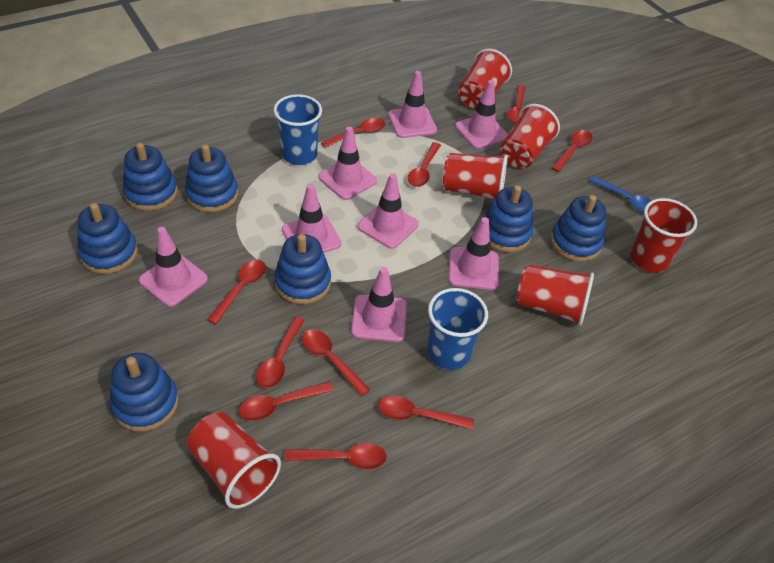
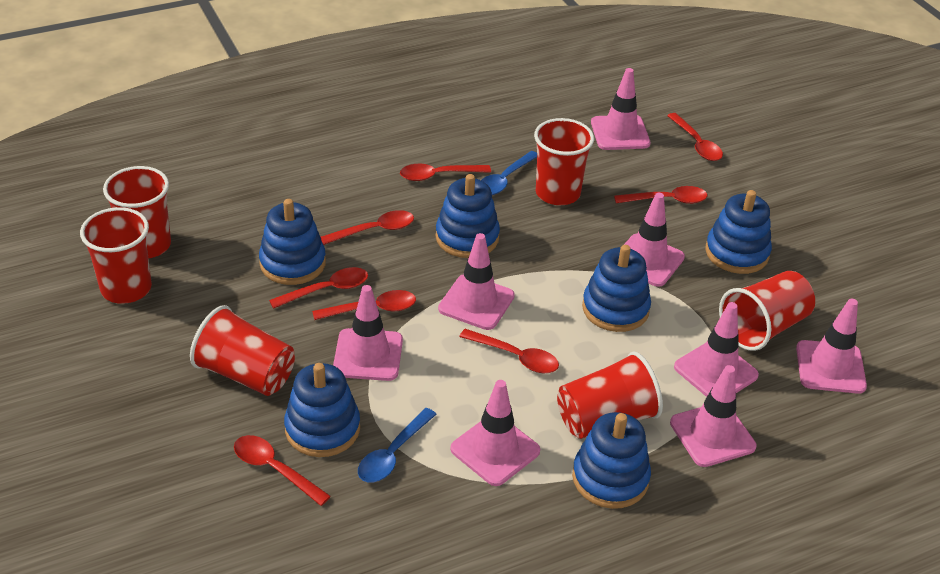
blue cup: [274,94,322,165] [427,288,488,370] = 2 -> none = 0
blue spoon: [589,176,652,213] = 1 -> [358,408,437,483] [481,151,537,195] = 2
blue stacking toy: [78,203,138,274] [110,353,179,431] [123,143,178,211] [185,144,238,212] [274,234,331,304] [484,185,533,252] [550,195,607,261] = 7 -> [259,199,326,285] [284,363,360,457] [435,174,500,258] [572,412,651,509] [582,245,651,332] [705,190,772,274] = 6
red spoon: [207,260,266,324] [239,381,334,421] [256,316,305,388] [284,443,387,469] [302,329,371,396] [321,118,385,148] [378,395,474,430] [408,142,441,187] [507,85,526,124] [551,130,593,172] = 10 -> [234,435,331,506] [269,267,368,309] [312,290,416,320] [321,210,414,245] [400,164,491,181] [459,329,559,373] [614,186,707,204] [667,113,723,161] = 8

